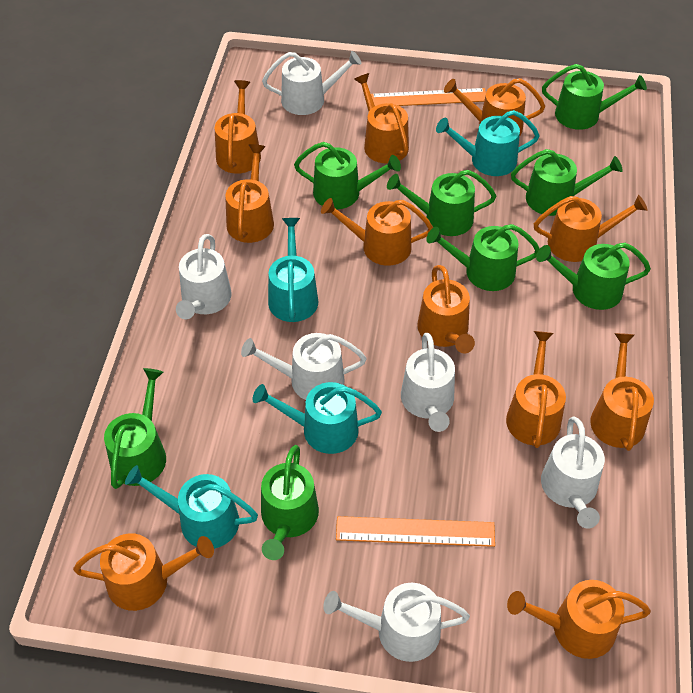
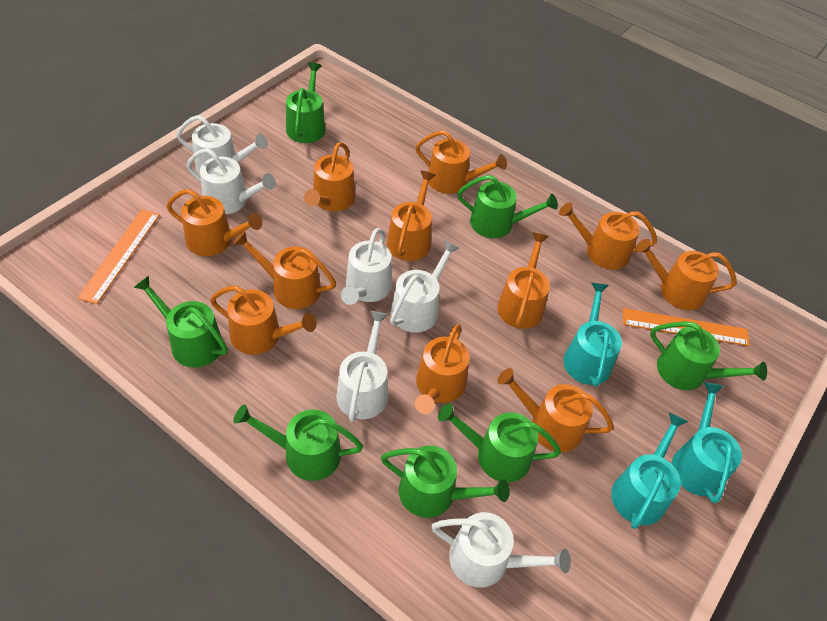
green watering can: [104,368,166,489] [261,445,319,560] [294,142,401,209] [387,170,496,236] [426,224,540,291] [511,149,623,216] [536,243,651,310] [542,64,647,130] = 8 -> [134,276,228,368] [234,404,363,481] [286,62,326,143] [381,446,510,518] [438,403,561,482] [457,175,558,238] [650,321,767,390] = 7
turquoise watering can: [125,465,258,549] [253,382,382,454] [268,218,318,322] [436,110,540,176] = 4 -> [563,283,622,387] [611,412,688,529] [672,382,742,504] = 3

